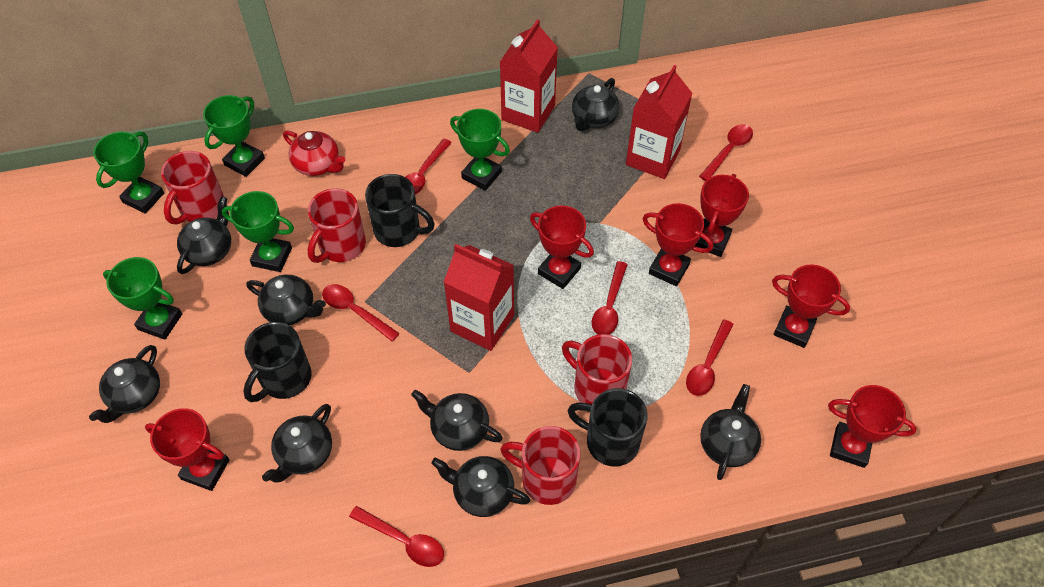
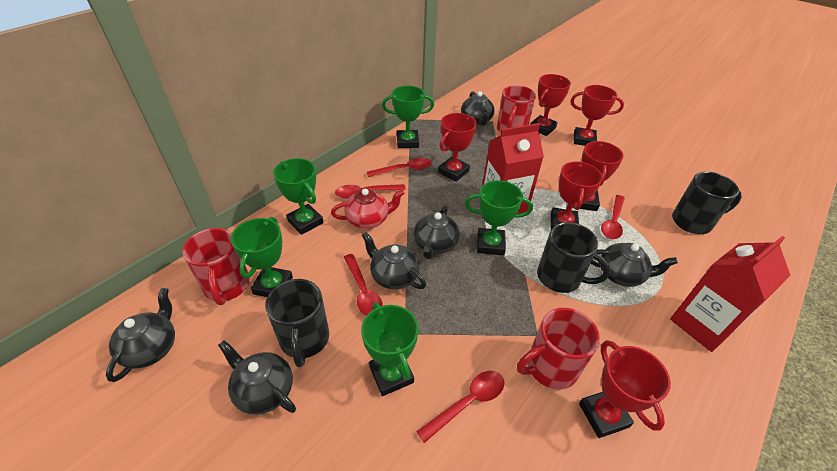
black teapot: [89,345,160,423] [177,196,231,274] [246,275,326,325] [262,404,332,483] [411,390,503,451] [431,456,530,517] [572,78,620,131] [700,384,761,480] = 8 -> [106,288,175,382] [218,340,296,415] [362,232,426,290] [414,205,460,259] [461,91,495,126] [590,243,678,287] = 6
red carton: [444,244,514,351] [500,19,558,133] [626,65,692,179] = 3 -> [482,123,544,214] [670,236,791,352] = 2
red mug: [161,151,224,225] [308,188,366,263] [500,426,580,505] [562,334,632,405] = 4 -> [182,228,250,305] [497,85,536,133] [517,308,600,390] = 3
red spoon: [322,284,400,342] [349,506,444,567] [406,139,452,195] [591,261,628,335] [686,320,734,396] [699,124,753,181] = 6 -> [335,184,406,198] [344,254,383,316] [367,158,431,177] [416,371,505,443] [601,195,625,239] = 5

